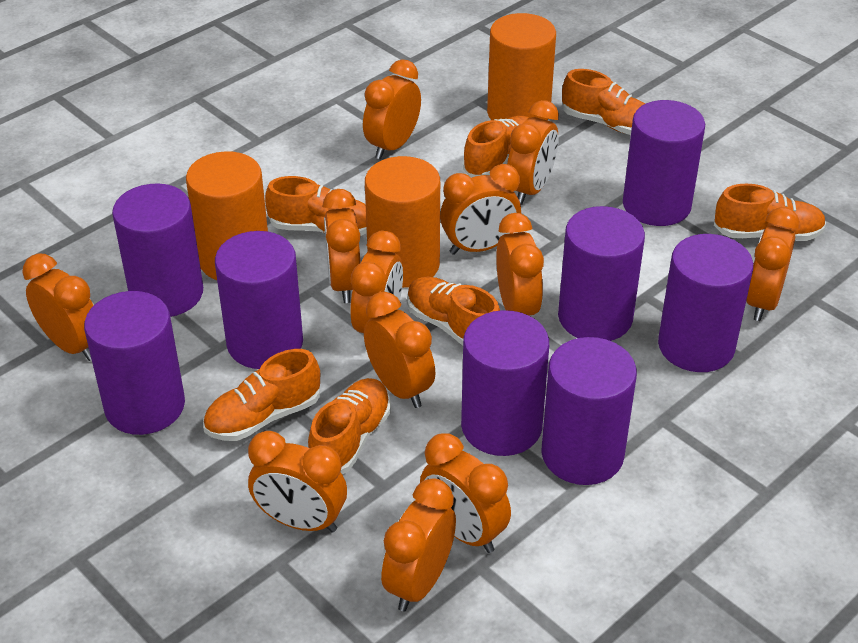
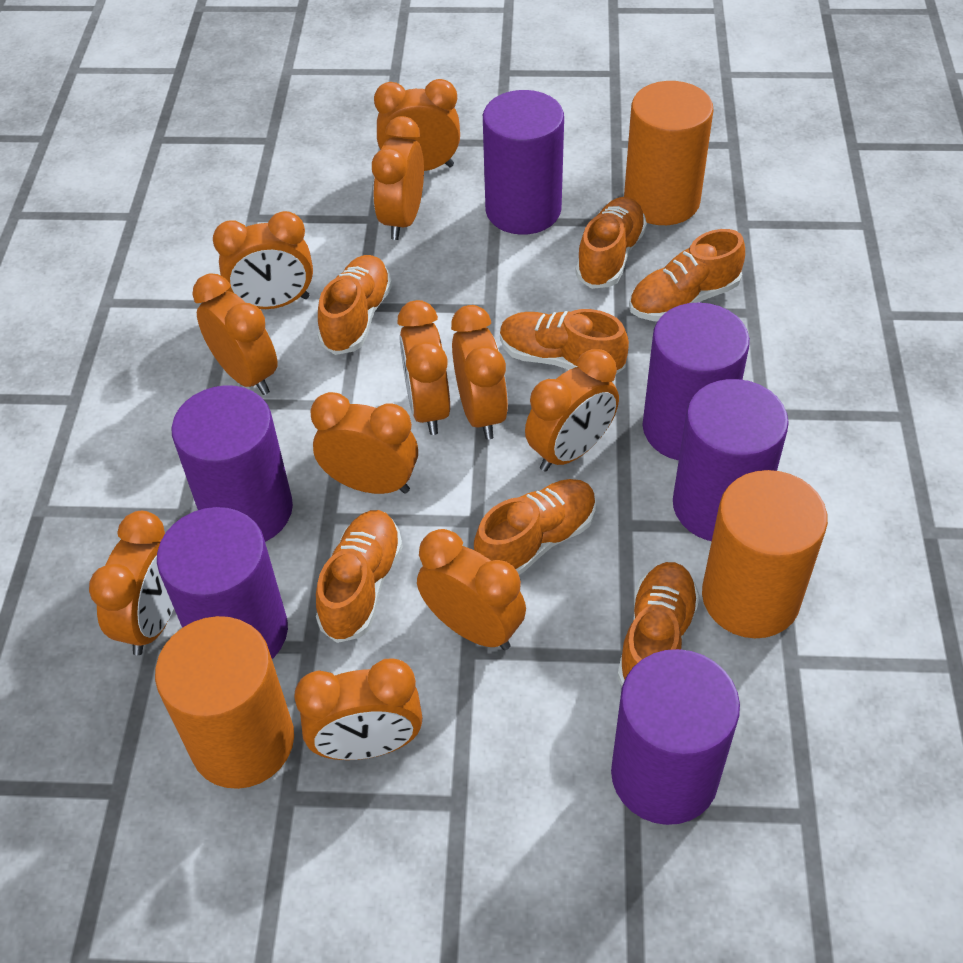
orange clock: [22,253,94,361] [248,431,347,533] [323,189,361,303] [350,231,403,333] [363,59,421,160] [364,292,435,408] [381,478,456,611] [420,433,511,553] [440,164,521,255] [496,213,544,315] [507,100,559,205] [746,207,800,321] = 12 -> [89,511,174,655] [192,273,278,395] [213,211,313,309] [294,658,422,760] [310,392,418,494] [372,116,424,240] [374,79,460,171] [397,300,450,435] [417,529,526,650] [451,305,508,440] [525,349,619,472] = 11
purple cylinder: [84,291,185,435] [112,184,203,317] [215,231,303,369] [461,310,549,456] [542,337,637,485] [558,206,645,341] [623,100,705,226] [658,234,753,372] = 8 -> [157,507,288,659] [171,385,293,542] [483,90,564,235] [611,649,740,825] [643,302,750,461] [673,379,789,541] = 6

